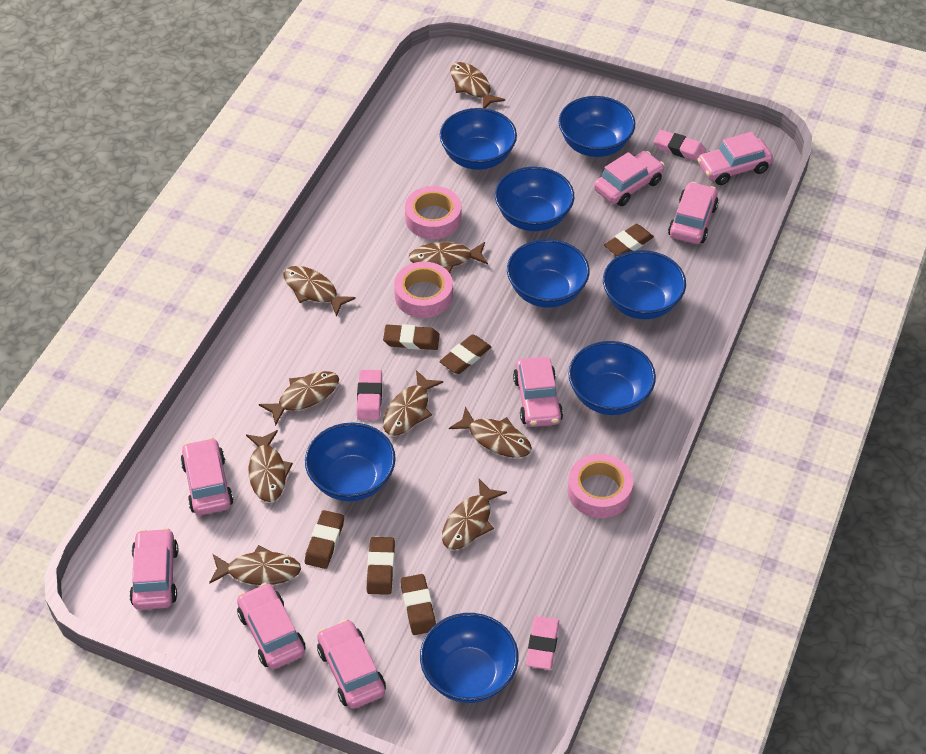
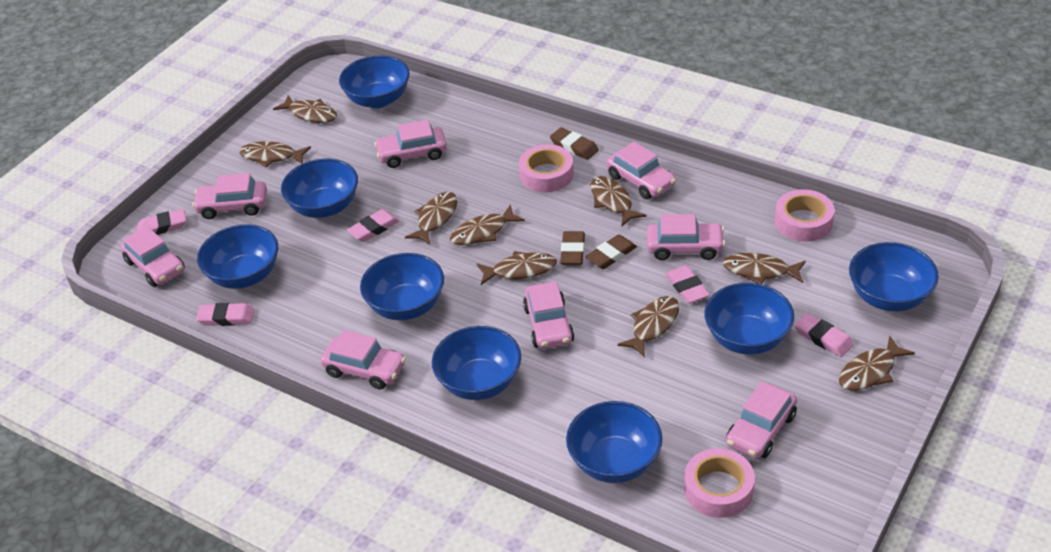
brown eraser: [305,510,344,569] [367,537,395,595] [383,324,440,350] [400,574,436,635] [439,334,491,374] [604,224,654,256] = 6 -> [550,127,599,160] [560,231,585,265] [585,234,637,269] = 3
pink eraser: [357,370,382,420] [526,616,559,670] [654,130,706,161] = 3 -> [136,209,186,235] [196,303,254,326] [347,209,399,242] [666,265,710,303] [794,313,854,357] = 5

